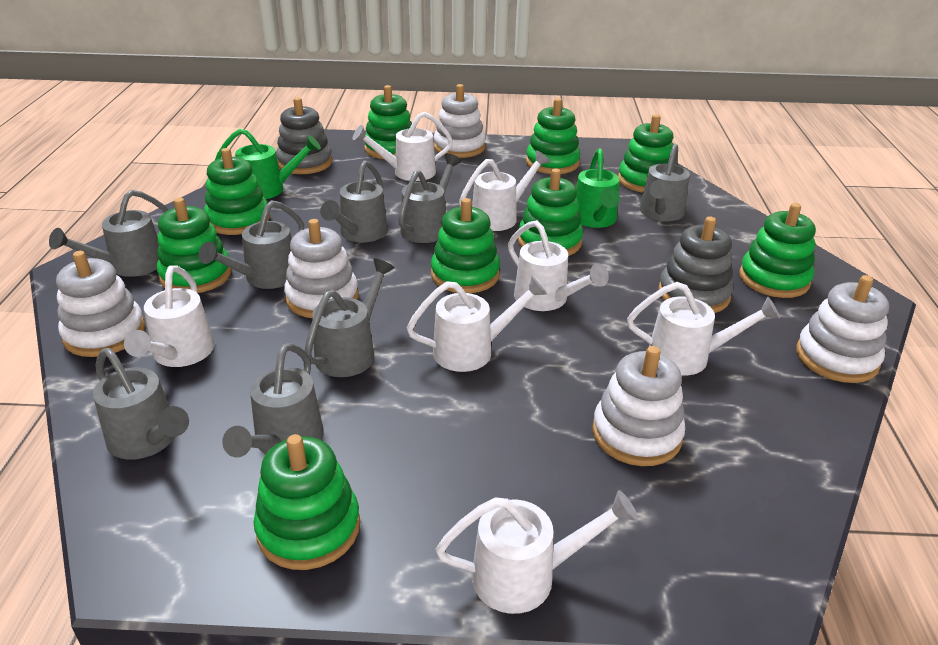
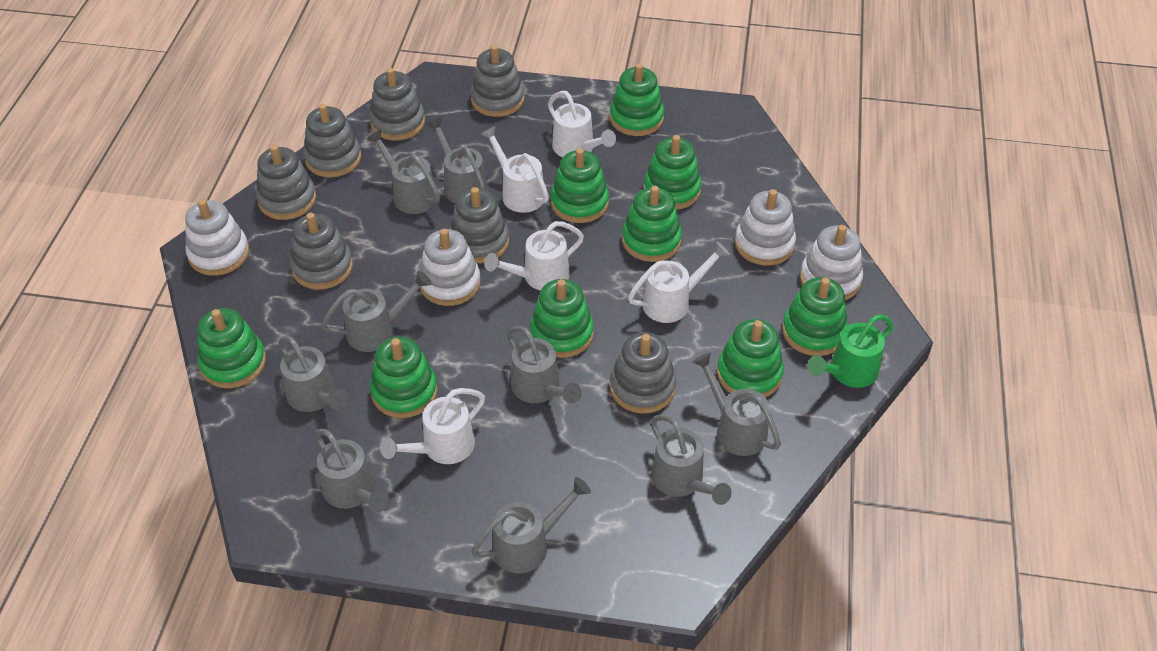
green watering can: [215,129,321,199] [576,148,620,228] = 2 -> [808,314,894,388] = 1
grey stacking toy: [276,97,332,174] [658,217,733,313] = 2 -> [256,145,316,220] [290,213,353,290] [303,104,361,178] [369,68,425,141] [450,187,509,263] [470,45,524,117] [610,332,676,414] = 7
grey watering can: [49,190,169,277] [93,348,189,460] [199,200,304,289] [222,343,324,458] [305,258,395,377] [320,160,388,242] [398,153,462,243] [640,144,690,221] = 8 -> [279,335,348,412] [315,429,389,512] [321,271,432,352] [366,129,440,214] [426,117,487,204] [471,477,591,573] [507,326,582,404] [651,415,731,505] [693,353,781,456] = 9
white stacking toy: [56,251,145,357] [284,219,359,318] [434,84,486,158] [592,346,686,466] [796,275,889,383] = 5 -> [185,199,249,276] [419,229,481,306] [735,189,796,266] [800,225,863,300] = 4
white watering can: [124,265,214,367] [353,112,453,181] [407,276,547,372] [436,490,638,614] [459,150,550,231] [508,220,609,311] [627,282,780,375] = 7 -> [380,388,485,464] [481,126,549,213] [485,221,584,290] [548,91,616,157] [628,242,730,323] = 5

